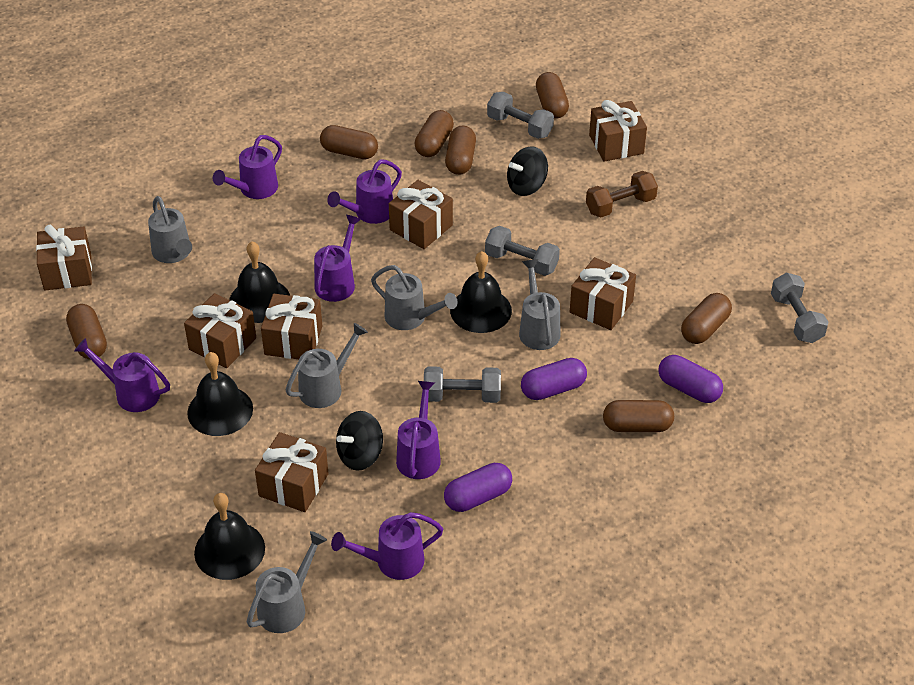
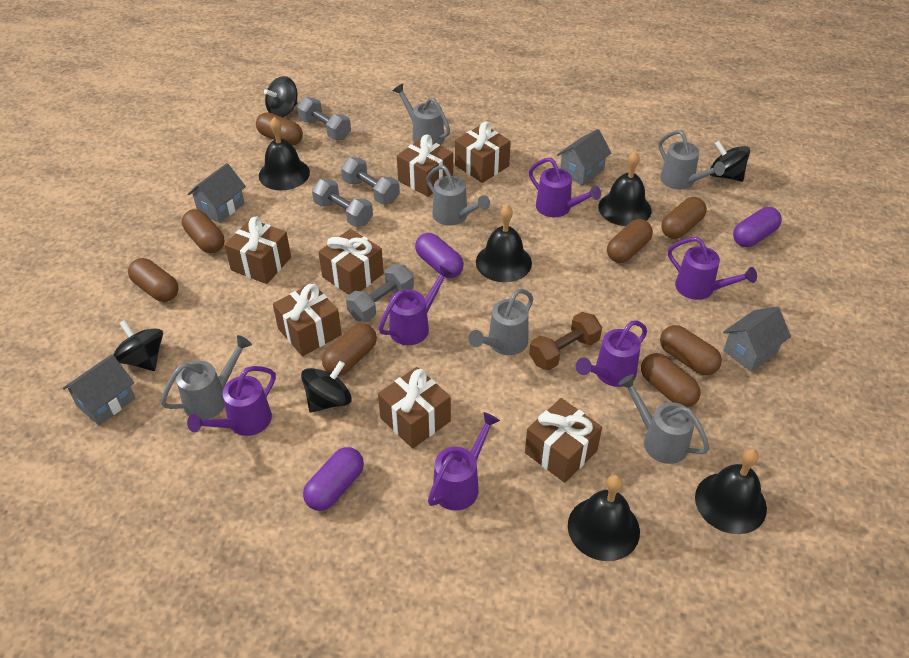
black bell: [187,352,253,436] [194,493,265,580] [229,241,290,323] [450,251,512,333] = 4 -> [259,117,310,191] [476,205,532,282] [568,475,640,561] [598,151,652,226] [695,448,767,534] = 5
black spinning top: [336,411,383,471] [507,146,548,196] = 2 -> [113,320,163,371] [264,76,298,117] [301,361,352,413] [710,141,750,182] = 4
brown capsule: [66,304,107,359] [320,125,378,159] [415,110,454,157] [445,126,476,175] [536,72,569,119] [603,400,674,432] [681,293,732,344] = 7 -> [128,258,179,302] [182,209,224,253] [256,112,303,146] [322,323,377,376] [607,219,653,263] [641,353,701,407] [660,325,722,375] [661,197,707,239] = 8
grey house: none = 0 -> [63,354,135,425] [188,163,246,223] [557,129,611,185] [723,307,791,372] = 4
grey watering can: [148,196,192,263] [247,531,327,633] [285,323,368,408] [371,265,457,330] [519,259,561,350] = 5 -> [161,335,252,420] [392,84,450,145] [426,165,490,226] [468,289,533,355] [618,374,710,464] [659,130,725,190] = 6

